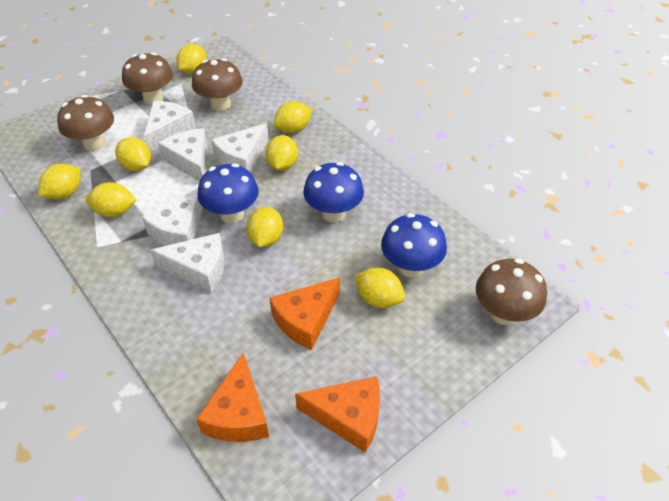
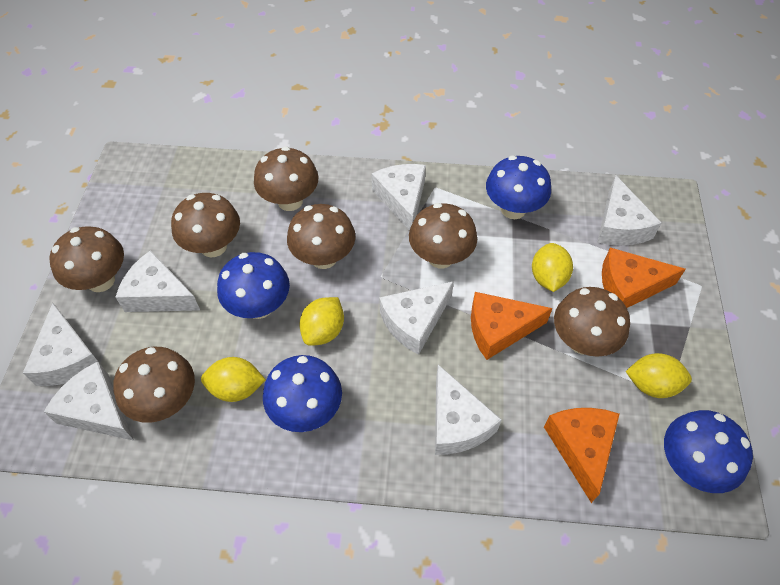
blue mushroom: [198,163,259,223] [303,162,364,222] [381,213,447,277] = 3 -> [217,252,290,319] [263,355,342,432] [486,155,551,219] [664,410,753,493] = 4
brown mushroom: [57,95,114,151] [122,52,173,105] [192,58,243,111] [476,259,547,325] = 4 -> [49,226,124,292] [113,347,195,423] [171,193,240,257] [254,147,318,211] [287,204,356,269] [409,203,477,268] [554,287,630,357] = 7
white cheese: [142,188,203,246] [144,101,196,152] [150,233,224,293] [158,128,207,182] [211,123,269,172] = 5 -> [23,303,98,386] [44,361,134,441] [115,250,200,312] [372,164,426,230] [379,281,454,355] [435,365,502,455] [597,176,662,246] = 7
yellow lemon: [38,164,81,200] [86,182,137,217] [115,137,151,171] [177,44,207,74] [247,207,283,247] [266,135,298,171] [274,101,312,133] [354,268,405,308] = 8 -> [201,357,266,402] [299,297,344,346] [532,243,573,292] [625,353,692,398] = 4

